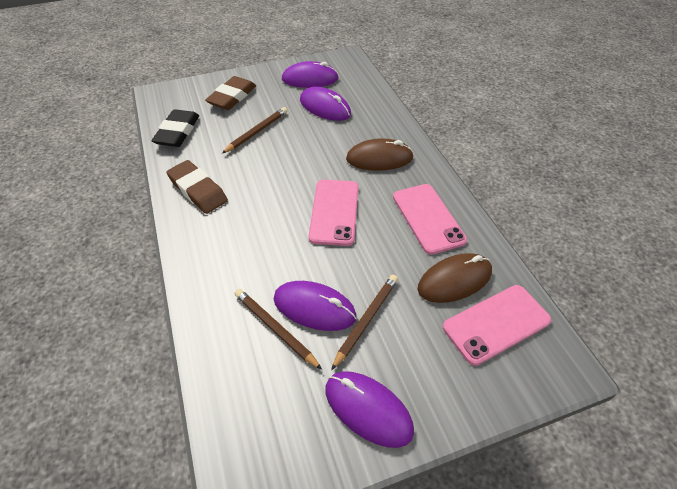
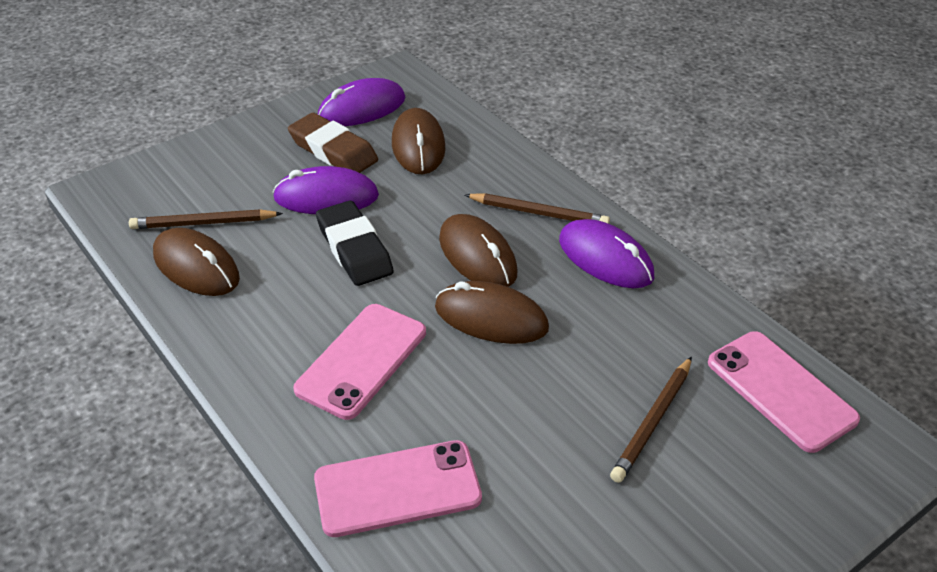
brown eraser: [166,160,228,214] [205,76,256,110] = 2 -> [288,113,378,173] = 1
brown mouse: [346,139,414,171] [418,253,492,303] = 2 -> [153,228,240,296] [392,108,445,174] [435,281,549,344] [439,214,518,287] = 4
purple mouse: [274,281,357,331] [282,61,339,88] [300,87,351,121] [325,371,414,448] = 4 -> [273,166,379,214] [318,78,405,126] [559,219,654,288] = 3

